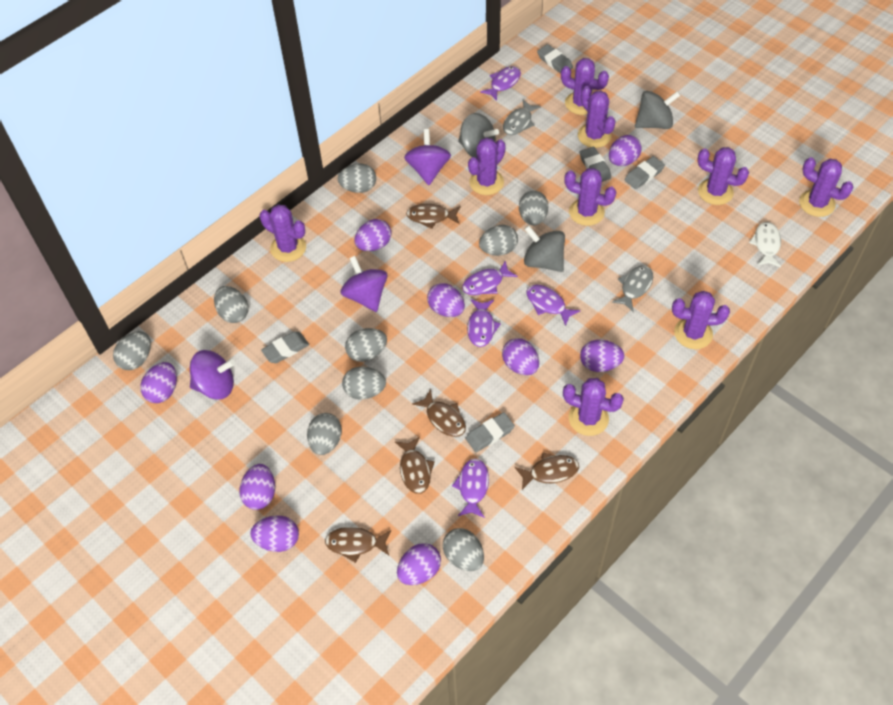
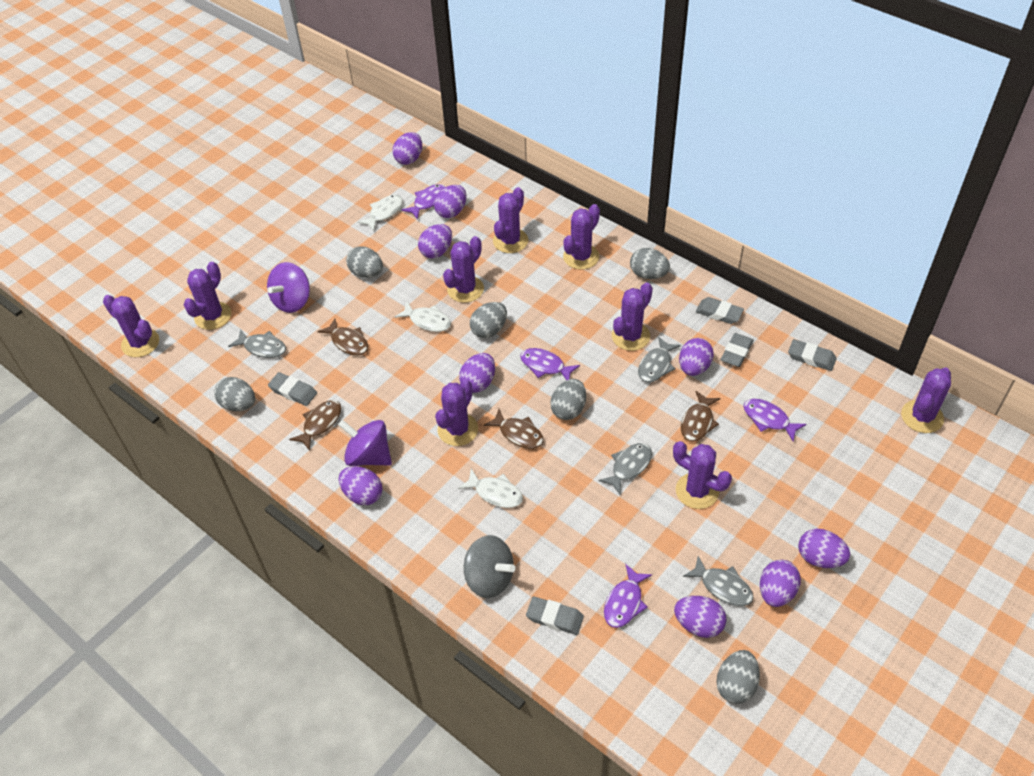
brown fish: [325,527,391,563] [395,436,435,494] [406,204,461,229] [412,389,466,437] [515,452,579,490] = 5 -> [289,400,341,451] [317,318,368,356] [484,409,544,449] [681,391,720,442] = 4
grey egg: [113,331,151,370] [214,286,248,323] [307,413,342,455] [338,164,376,193] [342,367,386,399] [345,328,387,362] [443,528,484,571] [479,225,518,256] [519,190,548,226] = 9 -> [214,377,255,411] [346,246,383,278] [470,302,507,338] [550,379,586,420] [630,248,670,279] [716,650,760,704] = 6
grey fish: [503,100,541,135] [612,265,653,312] = 2 -> [228,329,286,358] [599,443,652,494] [638,337,681,382] [683,556,754,606] = 4
grey spinning top: [458,113,499,159] [524,225,565,272] [635,91,681,129] = 3 -> [464,535,515,598] = 1
purple fish: [452,458,489,518] [462,261,518,295] [467,299,501,347] [480,66,521,101] [526,285,580,326] = 5 -> [402,184,446,220] [520,348,580,380] [604,564,652,628] [743,399,806,441] = 4
purple spinning top: [190,350,235,399] [340,256,387,312] [404,129,451,185] = 3 -> [267,262,310,313] [338,420,392,466] = 2
white fish: [749,222,781,267] = 1 -> [357,195,403,231] [395,301,451,332] [458,469,523,508] = 3

